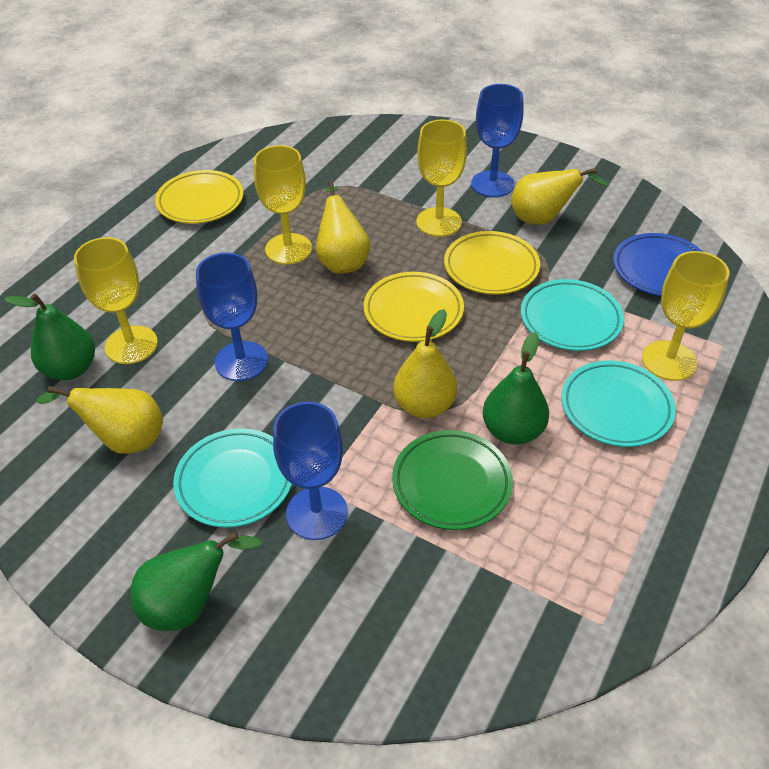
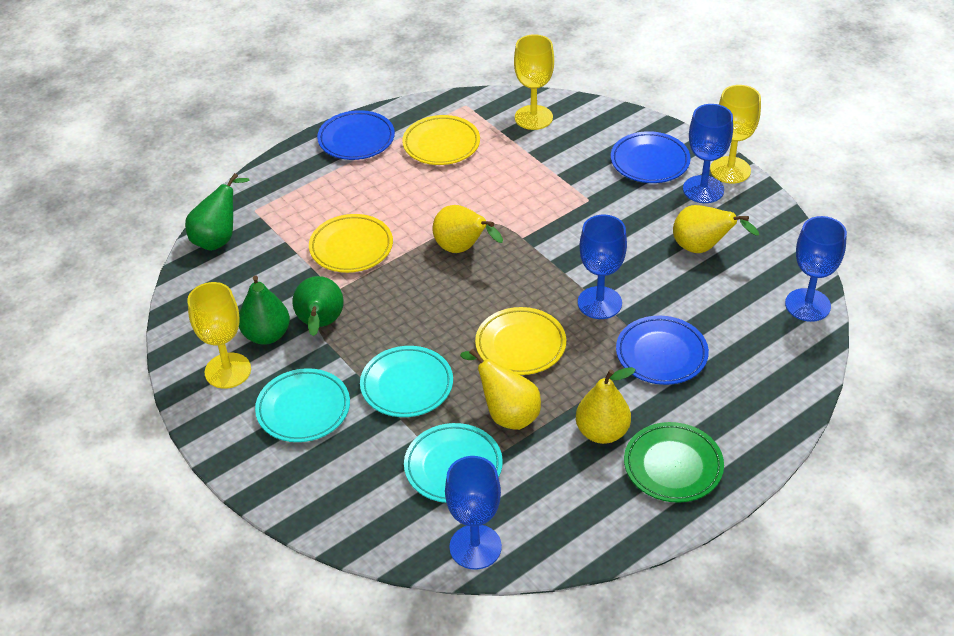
blue goblet: [196,252,268,381] [273,402,348,540] [471,84,524,197] = 3 -> [445,456,502,570] [578,215,627,319] [683,104,733,203] [785,216,847,322] = 4
blue plate: [613,233,703,296] = 1 -> [317,110,395,160] [611,131,691,183] [616,316,709,385] = 3
yellow goblet: [74,237,158,364] [254,145,312,264] [416,120,467,237] [642,251,729,381] = 4 -> [187,282,251,389] [514,34,554,130] [710,85,761,184] = 3

